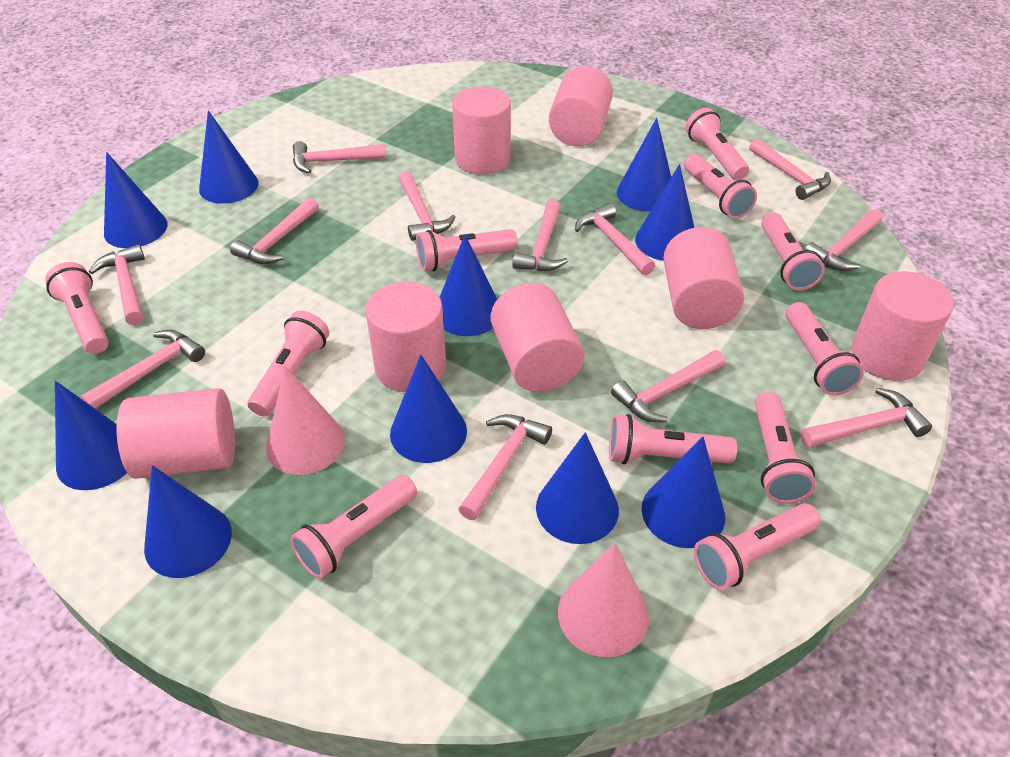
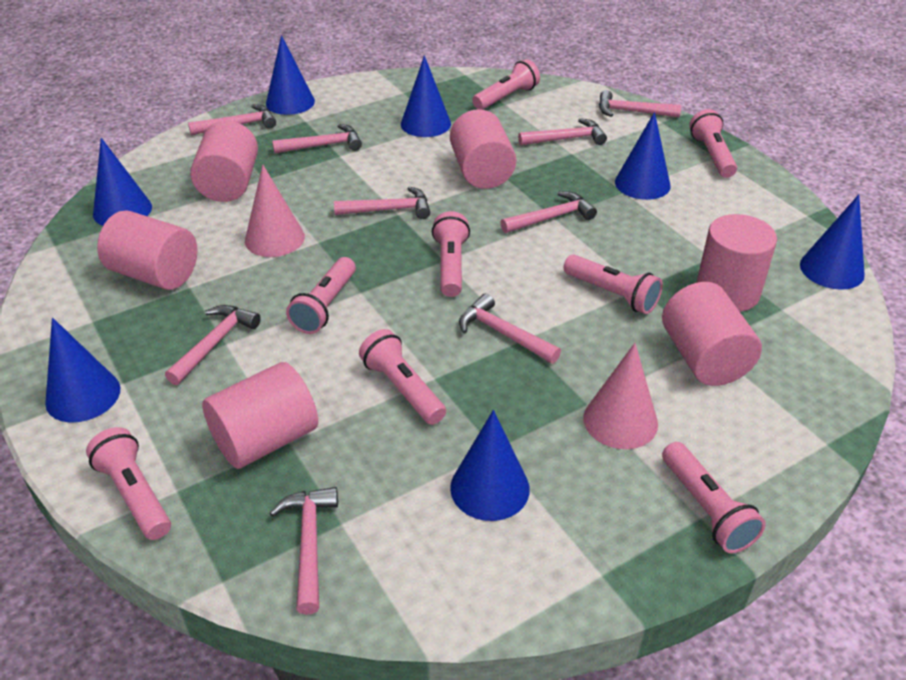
blue cone: [55,381,127,490] [104,152,168,248] [144,465,232,578] [199,110,258,204] [390,355,467,463] [440,234,497,336] [536,432,619,544] [617,118,671,212] [635,164,694,261] [642,437,725,548] = 10 -> [45,318,120,422] [93,138,152,226] [266,35,315,115] [401,55,451,137] [450,410,530,521] [615,112,671,200] [800,194,865,290] = 7
pink cylinder: [117,388,235,479] [366,281,446,392] [452,86,511,174] [490,283,585,392] [549,66,613,146] [663,227,744,329] [851,271,954,381] = 7 -> [97,210,198,290] [190,121,258,202] [202,362,318,469] [450,109,516,189] [662,282,762,386] [696,214,777,312] = 6
pink flashlight: [45,262,109,354] [248,311,329,416] [290,475,417,579] [416,229,518,271] [609,414,737,465] [684,154,757,219] [685,108,749,181] [694,503,820,590] [755,392,816,504] [761,212,825,290] [786,302,864,395] = 11 -> [86,427,171,540] [286,257,356,334] [359,329,446,425] [432,211,470,297] [472,59,540,110] [564,255,663,314] [662,442,766,553] [689,109,737,178] = 8
pink hammer: [81,330,205,409] [89,244,145,325] [230,197,319,264] [293,141,386,173] [399,171,456,241] [458,414,552,520] [512,200,568,271] [575,203,655,275] [611,350,725,422] [749,138,831,200] [800,388,932,448] [804,209,882,271] = 12 -> [165,305,261,385] [188,104,276,135] [270,487,338,615] [272,124,362,154] [334,187,430,219] [459,293,561,364] [500,191,597,233] [518,118,607,146] [599,90,682,117] = 9

